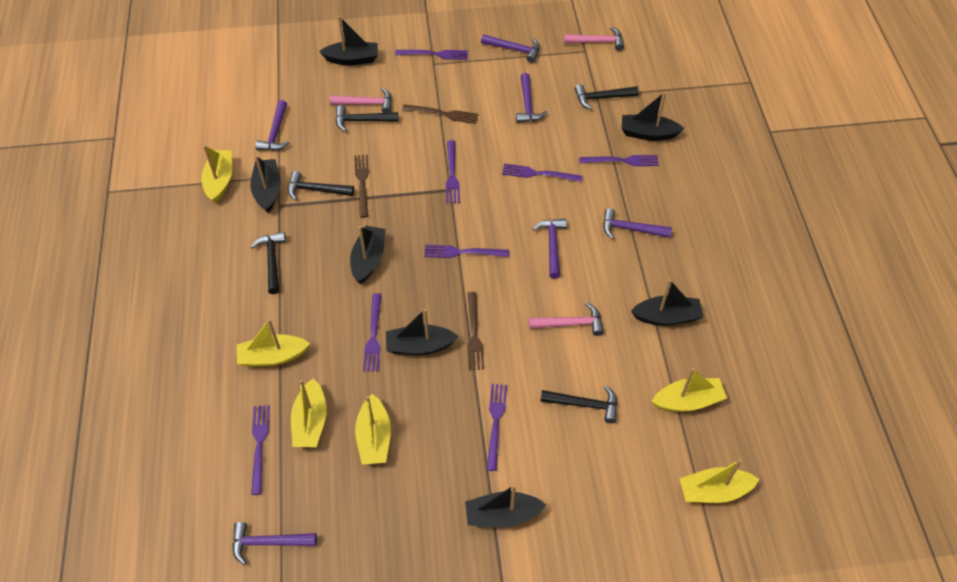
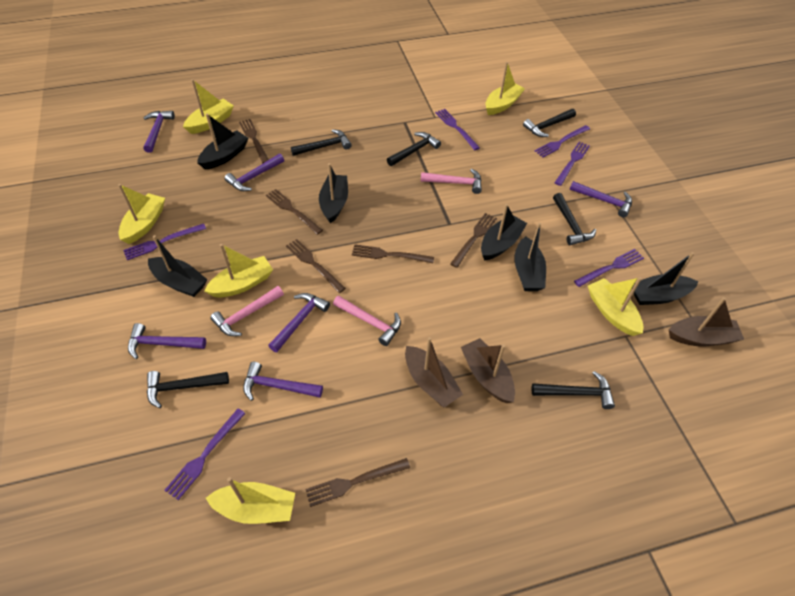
black boat: [250,155,281,213] [319,16,378,65] [350,226,386,284] [386,309,458,355] [465,484,546,528] [621,92,684,141] [631,279,703,326] = 7 -> [148,235,207,297] [197,114,248,170] [319,163,348,223] [481,204,527,261] [514,223,546,291] [632,252,698,305] = 6
black hammer: [251,232,286,294] [288,171,354,201] [336,105,398,132] [540,386,617,423] [575,84,639,109] = 5 -> [147,371,229,408] [291,129,352,156] [387,132,441,166] [523,109,576,137] [531,371,615,409] [553,193,596,245] = 6
brown boat: none = 0 -> [405,337,463,407] [461,338,515,403] [669,297,744,347] = 3
brown fork: [354,155,369,218] [402,104,478,124] [467,292,484,370] = 3 -> [239,119,269,163] [266,189,323,235] [286,239,346,293] [305,458,410,507] [352,244,434,263] [450,213,497,268] = 6
purple fork: [251,405,270,495] [363,293,382,372] [395,50,468,60] [424,245,509,258] [446,140,460,203] [486,384,507,471] [502,164,582,182] [579,155,659,166] = 8 -> [123,223,206,260] [165,409,246,500] [435,109,480,150] [535,125,590,158] [554,142,590,186] [574,249,644,287] = 6

